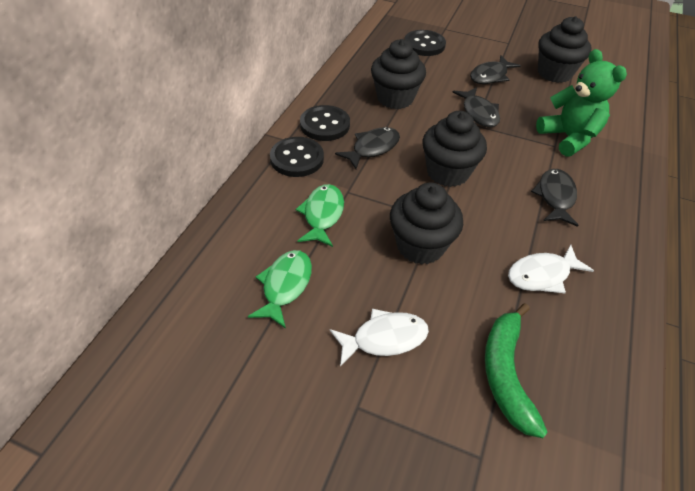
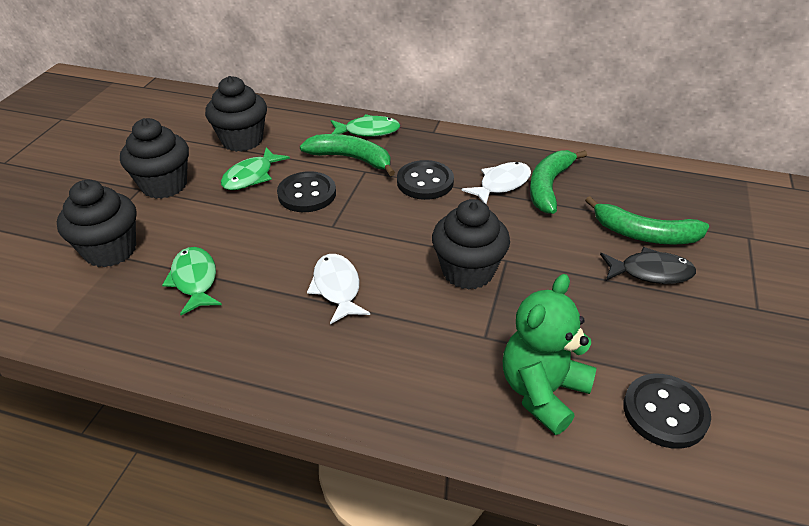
black fish: [335,127,400,169] [452,87,500,127] [470,56,521,84] [531,169,579,227] = 4 -> [600,247,696,284] = 1
green banana: [485,303,548,438] = 1 -> [300,134,395,176] [530,150,587,214] [585,196,709,245] = 3
green fish: [248,250,312,329] [296,184,344,247] = 2 -> [162,247,222,315] [221,147,290,190] [331,114,400,137] = 3

